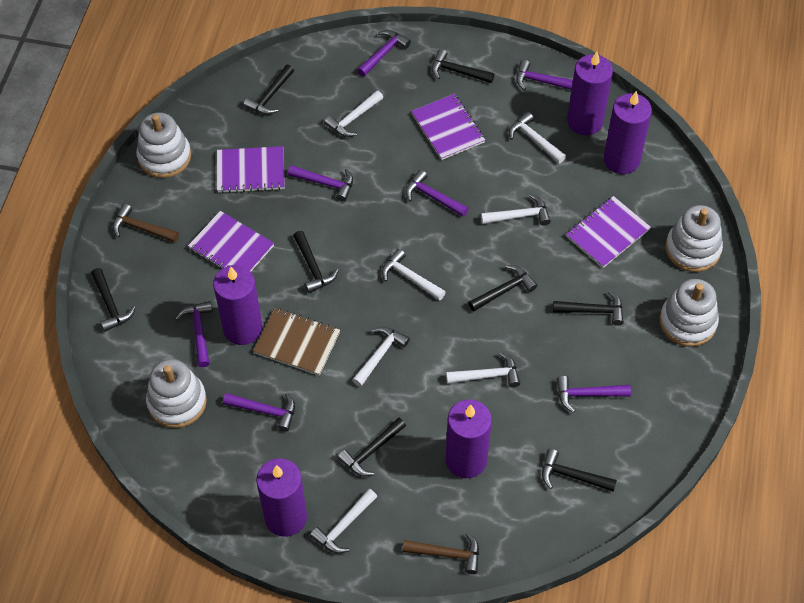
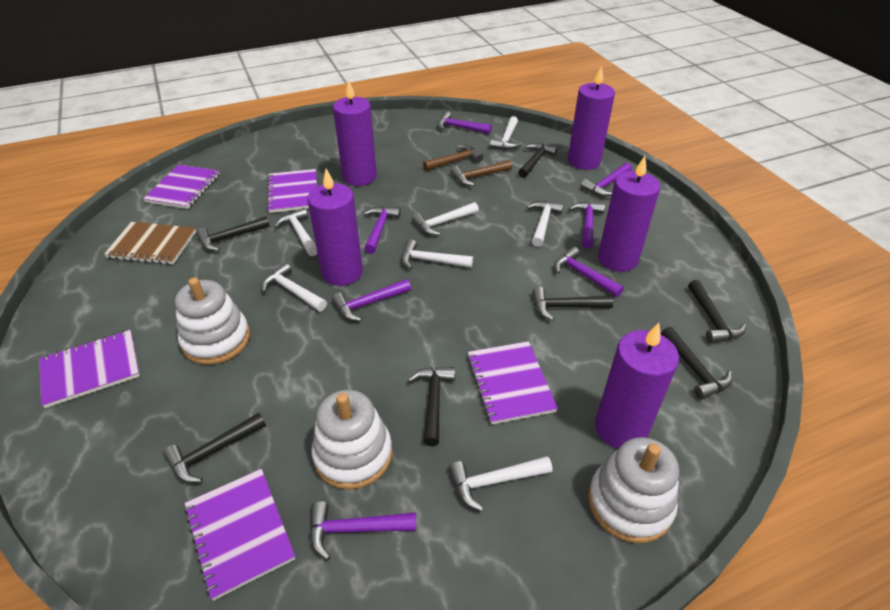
black hammer: [91,268,136,332] [243,65,294,115] [293,231,338,293] [337,417,406,477] [432,49,495,83] [468,265,537,311] [542,449,617,492] [553,290,624,326] = 8 -> [163,413,266,483] [196,216,270,251] [408,367,455,446] [518,143,558,178] [532,287,613,321] [661,327,732,400] [688,280,746,343] = 7
purple notebook: [188,211,274,271] [217,146,285,193] [411,94,485,160] [566,196,651,268] = 4 -> [39,330,140,408] [143,165,220,209] [184,469,295,601] [266,169,317,213] [467,341,558,425] = 5
white stacking toy: [136,113,191,178] [146,359,207,428] [660,279,719,347] [665,205,723,272] = 4 -> [175,277,250,365] [311,390,392,490] [588,437,679,543] = 3

